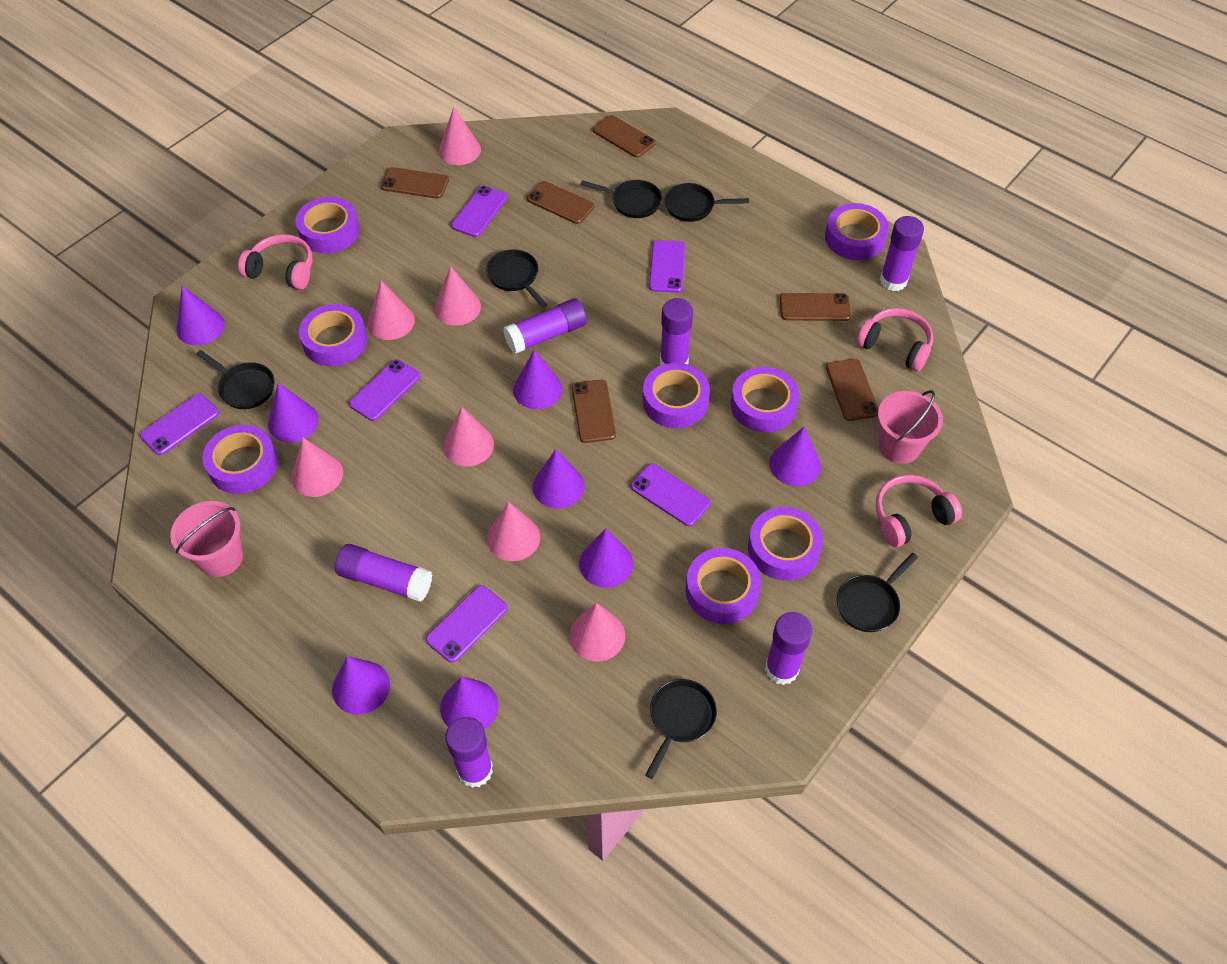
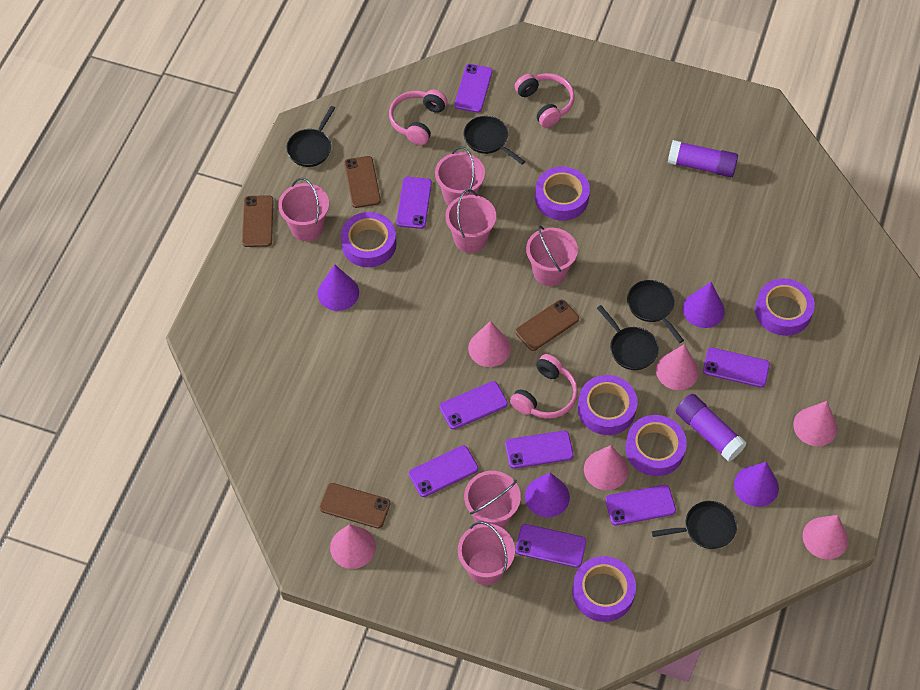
black pan: [196,350,274,409] [486,249,547,307] [580,180,662,218] [645,679,717,779] [665,183,749,222] [837,553,918,632] = 6 -> [286,106,335,167] [464,116,525,165] [597,305,659,370] [627,280,684,343] [652,501,737,549] = 5
brown phone: [381,167,449,199] [527,181,595,224] [572,380,616,443] [593,115,656,158] [780,293,851,321] [826,359,878,421] = 6 -> [242,195,274,247] [320,483,390,529] [344,156,381,208] [515,299,579,351] = 4
pink bucket: [170,501,243,577] [878,390,943,464] = 2 -> [278,178,329,241] [435,146,485,206] [445,189,496,253] [458,521,515,585] [464,471,521,528] [526,226,578,286] = 6
pink cone: [291,438,343,497] [367,281,415,340] [434,266,481,326] [439,107,481,165] [443,407,494,467] [487,502,540,561] [569,603,625,661] = 7 -> [330,524,376,569] [468,321,511,367] [584,445,628,490] [656,344,699,390] [793,401,837,446] [803,515,848,559] = 6
purple cone: [177,286,225,345] [268,383,319,442] [332,656,390,715] [440,677,498,730] [513,350,562,409] [533,449,585,509] [579,528,633,588] [769,427,821,486] = 8 -> [318,265,359,311] [525,473,570,517] [683,282,725,328] [734,462,779,507] = 4
purple glue stick: [335,544,432,602] [445,717,493,788] [503,299,587,354] [660,298,693,365] [765,612,812,685] [880,216,924,291] = 6 -> [668,140,738,177] [676,394,747,462] = 2
purple phone: [140,394,219,455] [349,359,420,421] [426,585,508,663] [451,186,508,237] [631,463,710,526] [649,240,685,293] = 6 -> [396,177,432,229] [409,445,478,497] [439,381,508,429] [454,64,493,113] [505,431,574,469] [516,524,586,568] [605,485,676,526] [703,347,770,388] = 8
purple tape: [202,425,278,494] [295,197,360,253] [299,304,367,366] [643,363,710,428] [686,548,761,624] [731,366,800,432] [748,507,823,581] [825,203,889,260] = 8 -> [341,212,396,267] [535,166,590,221] [572,556,636,622] [578,375,637,435] [625,415,687,476] [755,278,815,336] = 6

